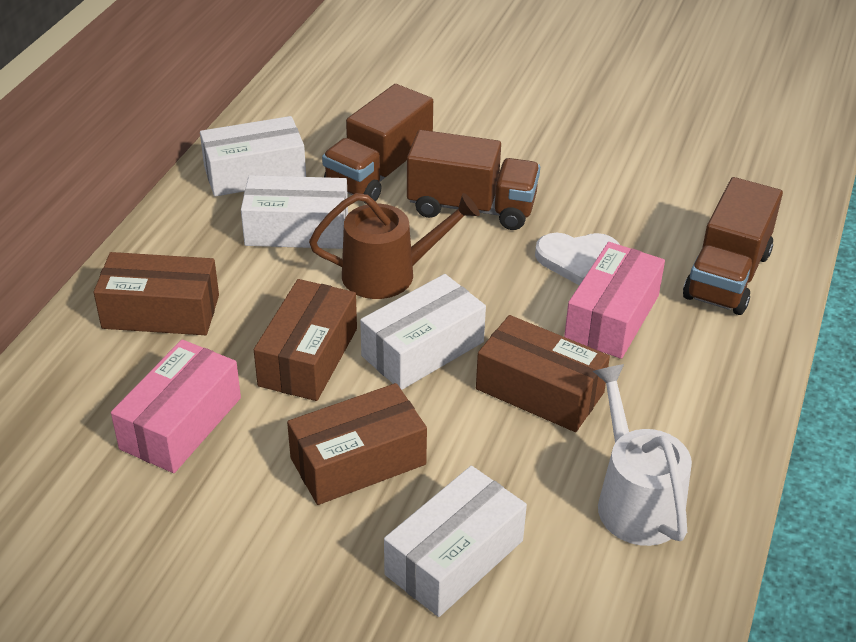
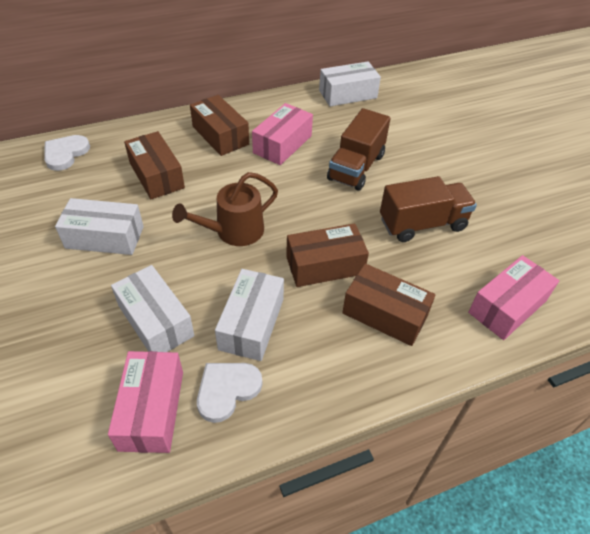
brown truck: [322,84,433,203] [407,130,540,230] [683,177,783,315] = 3 -> [327,108,391,190] [380,176,477,242] = 2
pink box: [111,340,241,473] [564,242,665,359] = 2 -> [108,351,183,453] [252,103,313,165] [468,255,559,340] = 3
white heart: [535,233,620,285] = 1 -> [44,135,90,171] [197,363,263,423] = 2
white watering can: [593,364,692,546] = 1 -> none = 0

